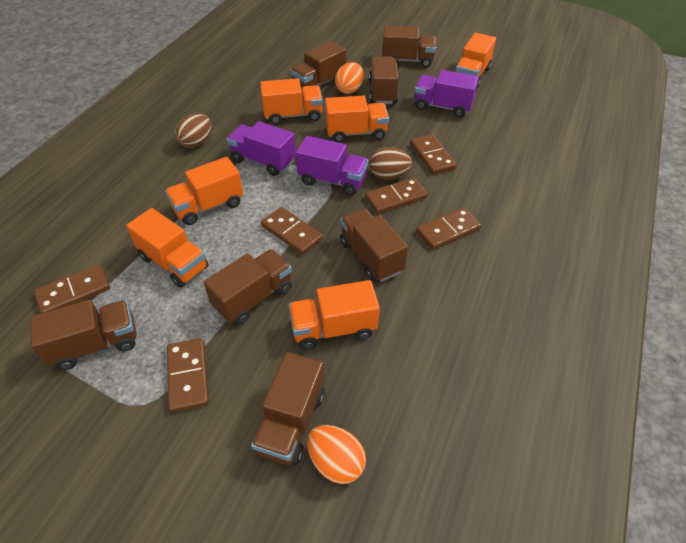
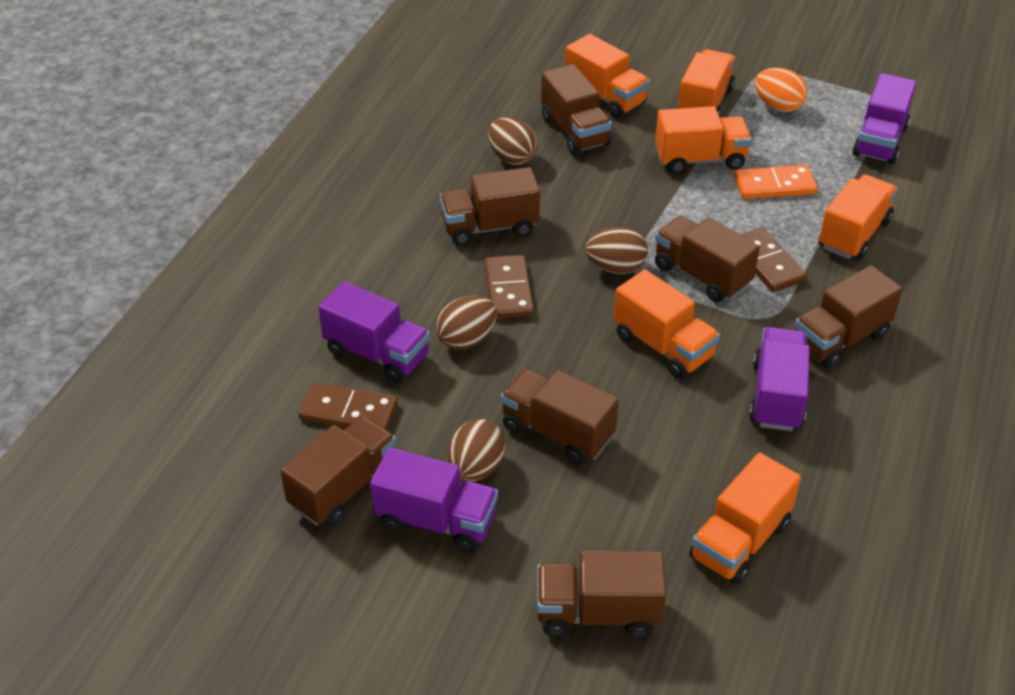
brown domino: [34,264,110,313] [167,338,209,412] [261,207,323,255] [365,178,428,214] [410,134,456,174] [416,207,482,250] = 6 -> [299,382,398,430] [484,255,534,319] [740,228,807,292] = 3
brown egg: [175,114,211,148] [369,147,412,180] = 2 -> [436,296,497,350] [448,419,506,482] [488,118,538,165] [585,227,648,274] = 4
orange domino: none = 0 -> [734,165,817,199] = 1
orange egg: [307,425,366,484] [335,62,363,94] = 2 -> [755,68,807,112] = 1
purple truck: [227,121,296,176] [296,136,368,195] [415,70,479,118] = 3 -> [318,281,430,383] [370,447,498,553] [749,327,810,431] [852,73,916,164] = 4

